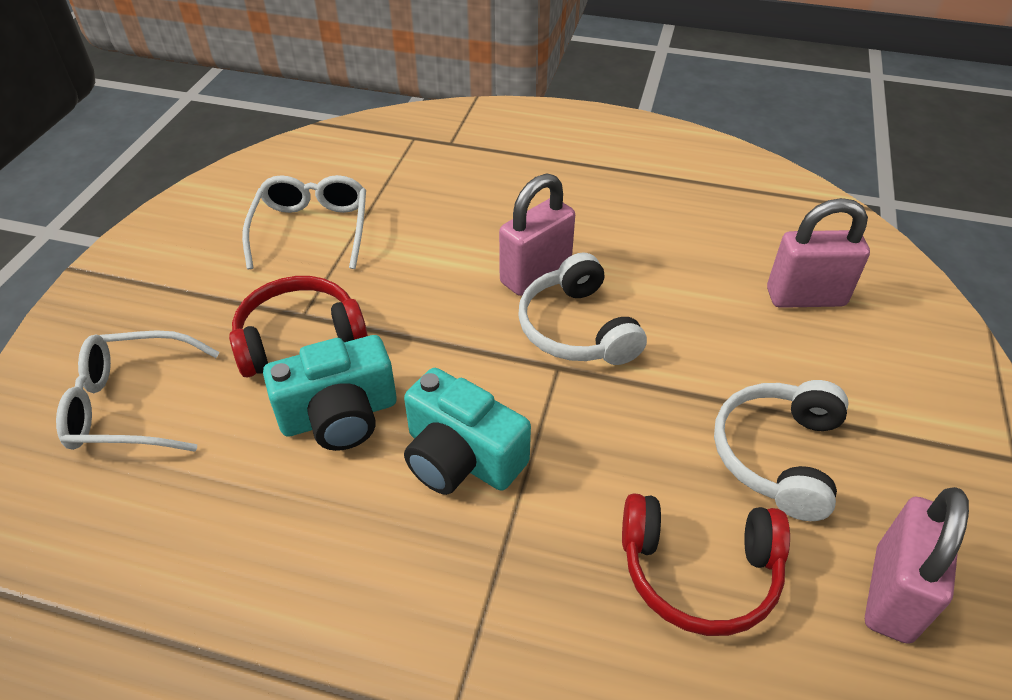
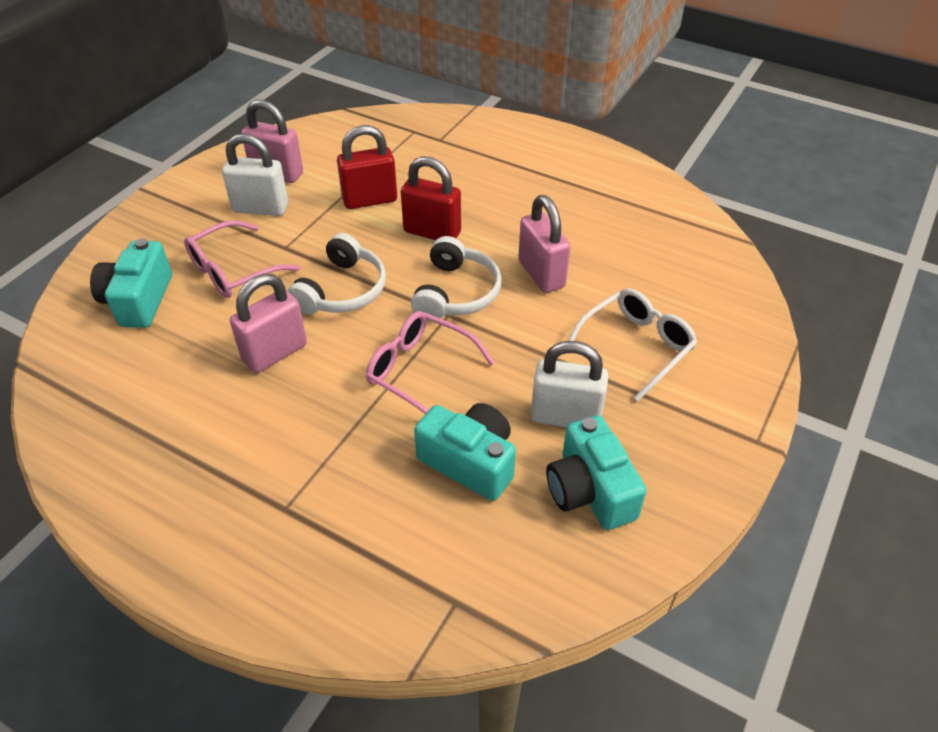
pink glasses: none = 0 -> [184,220,300,298] [366,311,495,414] = 2
red headphones: [229,276,368,377] [622,493,790,636] = 2 -> none = 0
red padlock: none = 0 -> [337,125,397,209] [401,156,461,240] = 2
turquoise camera: [263,335,397,451] [404,368,531,495] = 2 -> [90,238,172,328] [414,403,516,501] [546,415,647,530] = 3
white glasses: [56,330,220,452] [242,175,366,269] = 2 -> [568,288,698,401] = 1
white padlock: none = 0 -> [222,134,288,216] [531,341,608,427] = 2

